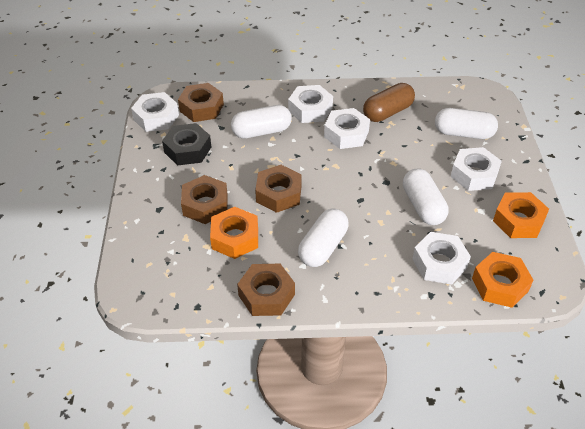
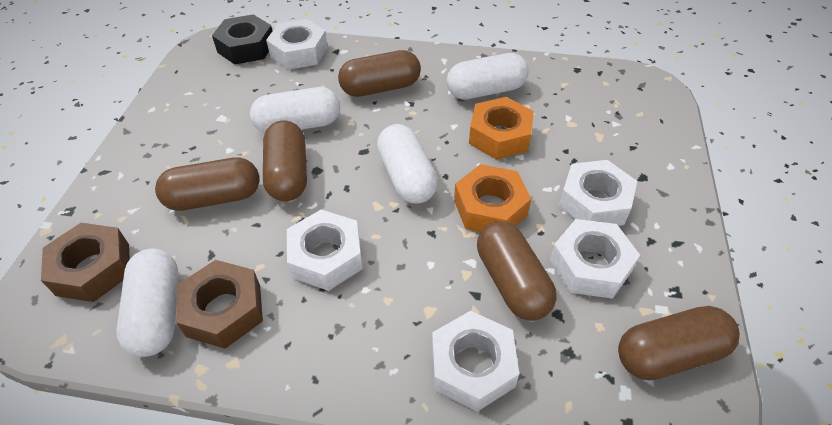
brown capsule: [363,83,415,122] = 1 -> [155,157,259,211] [263,121,307,201] [338,50,421,97] [477,221,557,321] [618,306,740,380] = 5
brown nut: [178,83,224,122] [181,175,228,224] [237,264,295,316] [255,165,302,213] = 4 -> [41,223,130,302] [176,260,263,349] = 2
orange nut: [210,207,258,259] [472,252,533,308] [493,192,549,238] = 3 -> [454,164,531,232] [469,97,534,160] = 2

